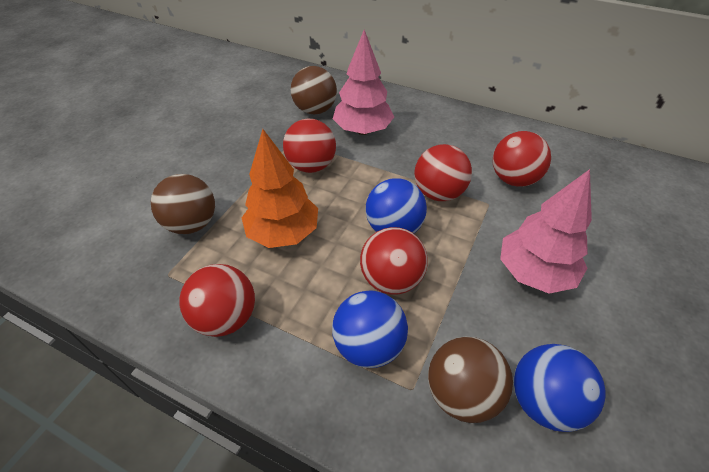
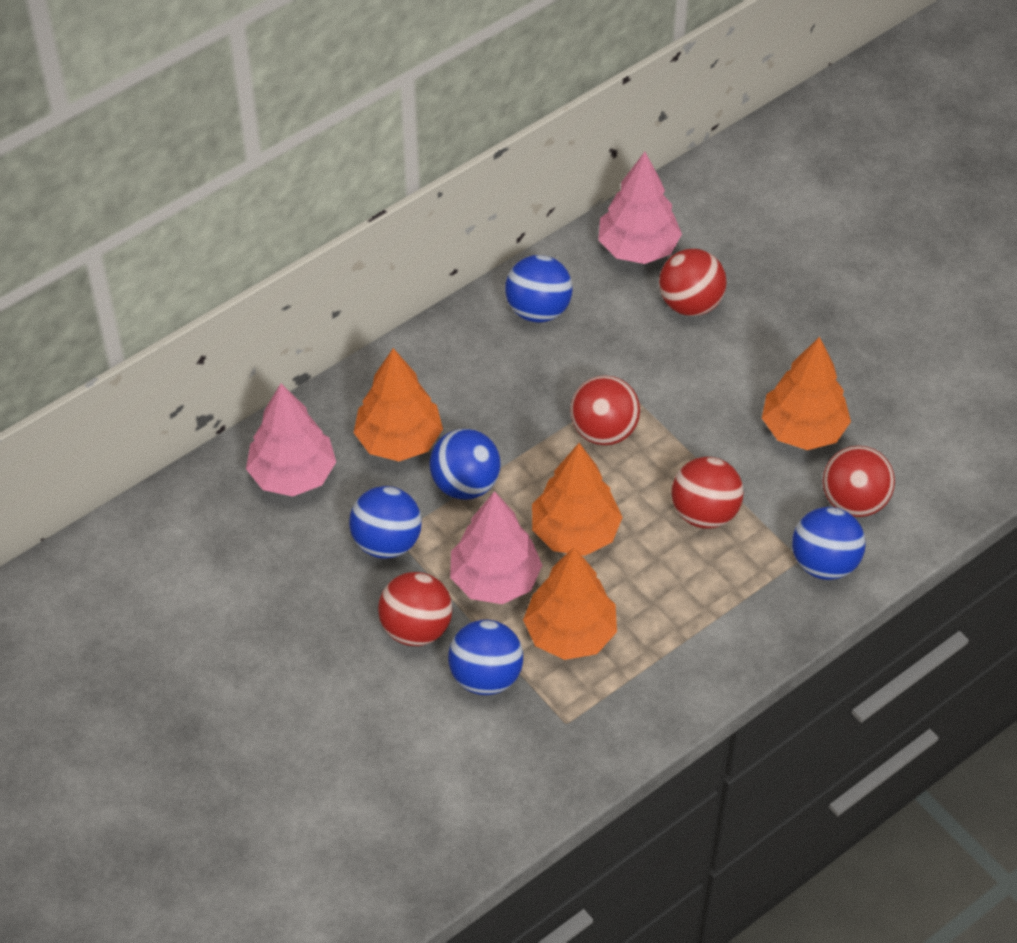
blue ball: [332,291,408,368] [366,178,427,234] [513,344,606,432] = 3 -> [349,486,422,559] [430,429,501,500] [448,620,523,695] [505,255,573,323] [792,507,866,580] = 5
brown ball: [151,174,215,234] [291,66,337,114] [428,337,513,423] = 3 -> none = 0
orange tree: [242,129,318,248] = 1 -> [354,348,443,461] [523,547,617,660] [532,443,623,556] [762,337,851,450] = 4
pink tree: [333,30,394,135] [500,169,592,294] = 2 -> [246,383,336,497] [450,491,542,604] [598,152,682,264] = 3

